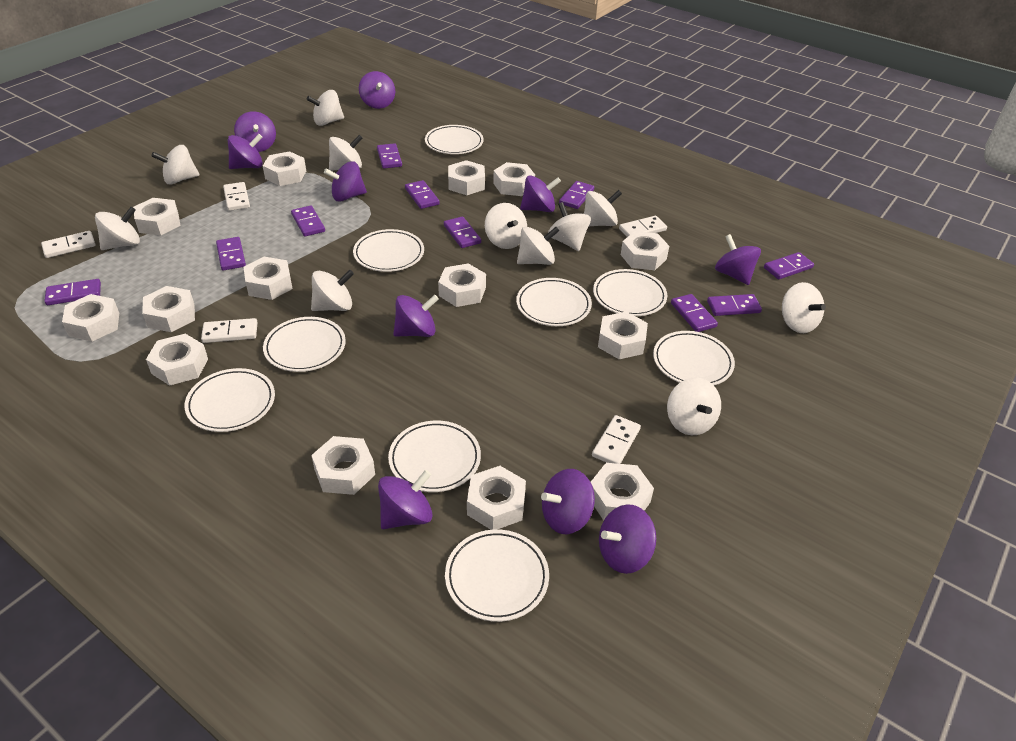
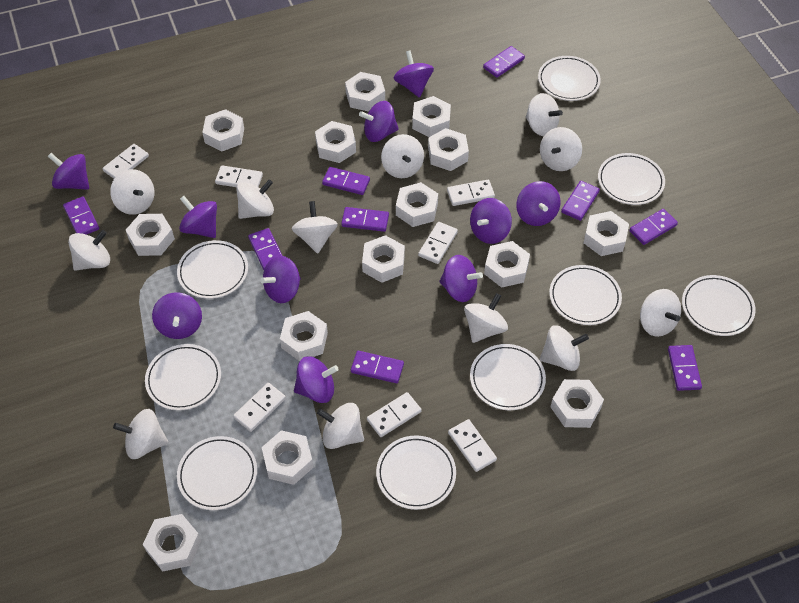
purple domino: [44,279,101,305] [216,237,246,271] [291,205,325,236] [377,143,402,169] [405,180,440,209] [444,217,481,248] [559,181,594,209] [671,294,718,332] [707,294,762,316] [764,252,814,279] = 10 -> [63,197,99,235] [248,228,283,270] [322,167,370,195] [341,207,389,232] [351,351,404,383] [483,46,525,78] [561,181,600,221] [629,209,678,245] [668,345,702,391] = 9
white domino: [41,231,95,258] [201,318,258,343] [223,182,250,211] [592,415,641,464] [619,216,667,237] = 5 -> [103,144,149,179] [215,165,263,187] [233,383,286,432] [367,392,422,437] [418,222,458,264] [447,180,495,206] [448,419,497,472] = 7
white spinning top: [95,207,140,250] [152,145,199,184] [307,90,344,126] [311,270,354,311] [329,135,362,171] [485,203,527,249] [517,227,559,265] [548,202,591,251] [584,190,622,226] [667,378,721,435] [782,282,826,333] = 11 -> [68,230,110,271] [110,169,154,215] [113,409,168,459] [236,179,274,219] [292,201,338,254] [317,403,364,449] [381,134,424,178] [464,293,508,343] [525,93,563,136] [540,127,582,171] [540,325,589,371] [640,289,681,337] = 12

